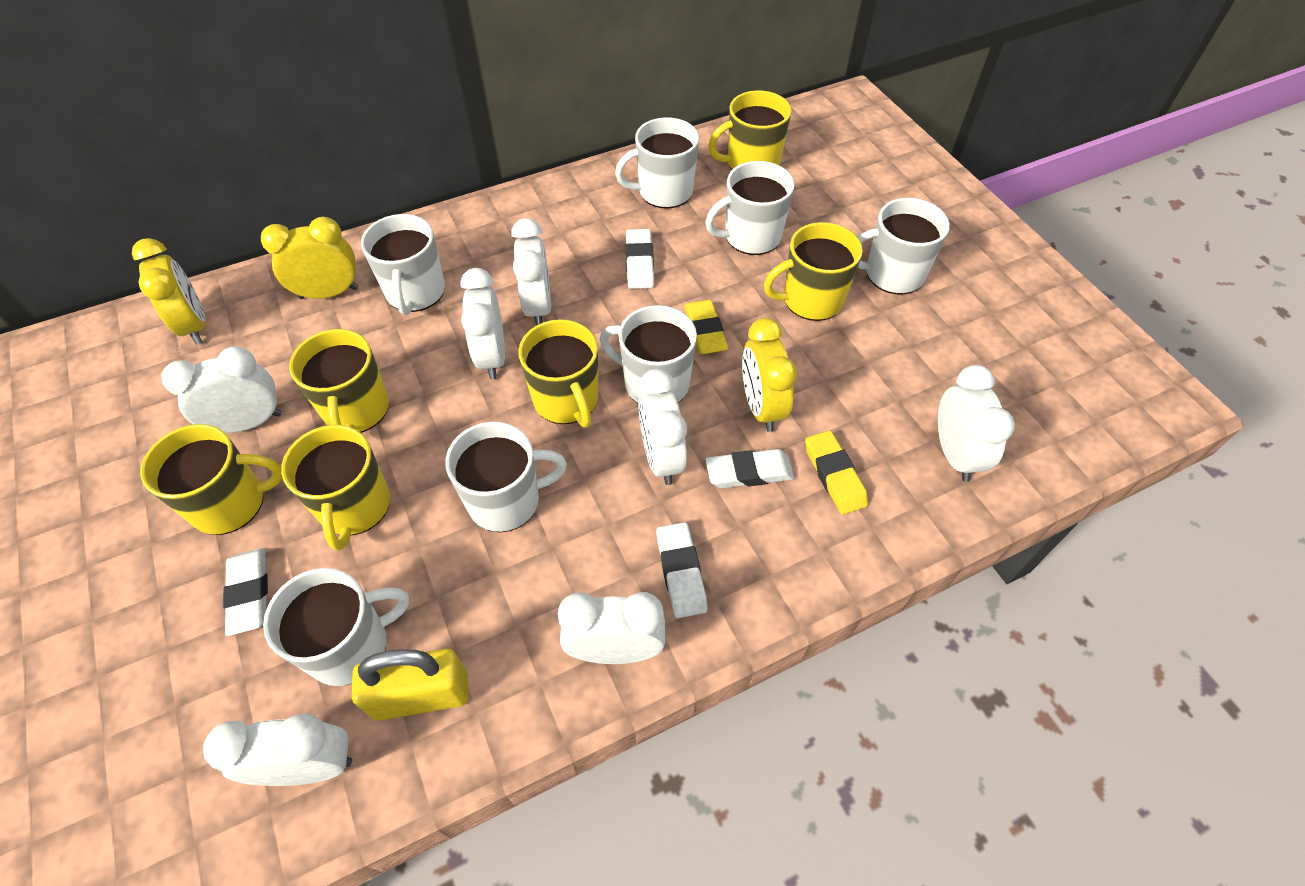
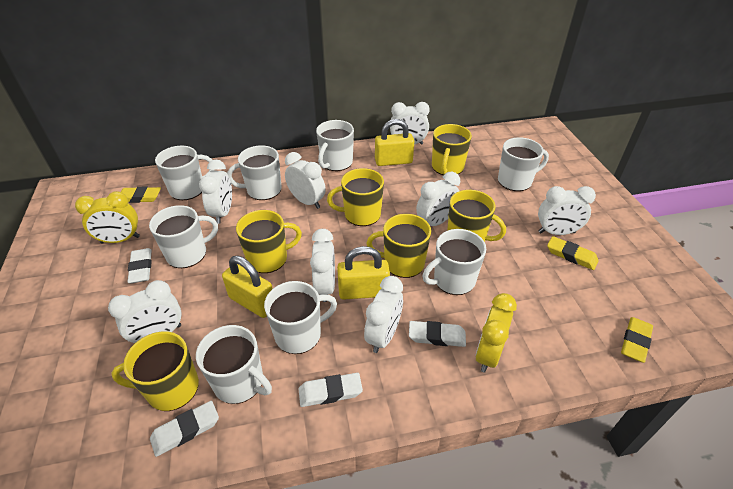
white clock: [162,346,282,433] [203,713,352,786] [461,268,505,379] [511,218,551,325] [558,592,665,664] [638,369,687,485] [938,365,1015,482] = 7 -> [108,280,181,343] [199,160,232,224] [285,152,326,209] [310,229,335,302] [364,276,403,353] [390,102,430,145] [416,172,460,226] [538,186,596,235] = 8
white mug: [263,568,409,686] [361,214,445,315] [445,422,567,532] [600,305,697,404] [615,117,699,209] [705,161,794,255] [858,198,950,295] = 7 -> [149,205,218,268] [155,146,215,200] [196,325,272,404] [227,145,282,200] [264,281,337,354] [316,120,354,171] [423,229,486,295] [498,137,549,191] = 8
yellow clock: [132,238,206,344] [261,217,358,299] [742,318,797,432] = 3 -> [75,191,140,244] [475,293,517,372] = 2
yellow eraser: [684,300,728,354] [805,430,868,515] = 2 -> [121,187,161,203] [547,236,599,270] [621,317,653,363] = 3
yellow padlock: [352,649,469,721] = 1 -> [222,256,273,318] [337,246,390,299] [375,119,414,166] = 3

